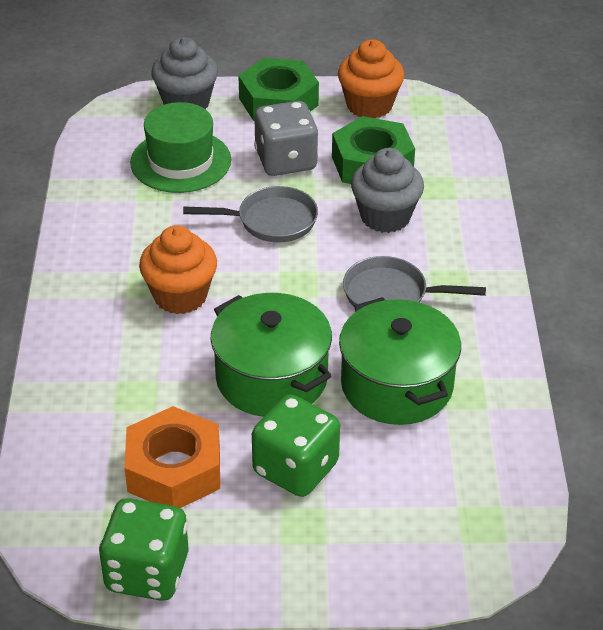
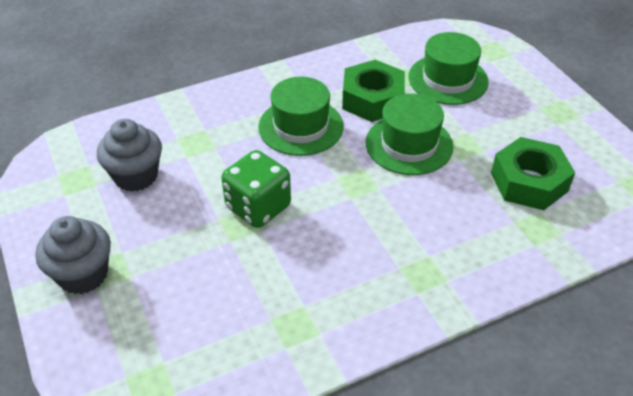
green dice: [99,498,189,601] [252,394,340,497] = 2 -> [221,150,291,228] = 1
green hat: [130,102,231,193] = 1 -> [258,77,344,156] [366,93,453,175] [408,32,489,105] = 3
green pot: [211,293,332,417] [339,297,461,425] = 2 -> none = 0
grey dice: [254,101,319,176] = 1 -> none = 0
grey pan: [183,186,318,242] [343,256,486,308] = 2 -> none = 0
orange cupcake: [139,225,217,314] [338,39,404,118] = 2 -> none = 0
orange nut: [124,406,220,508] = 1 -> none = 0

